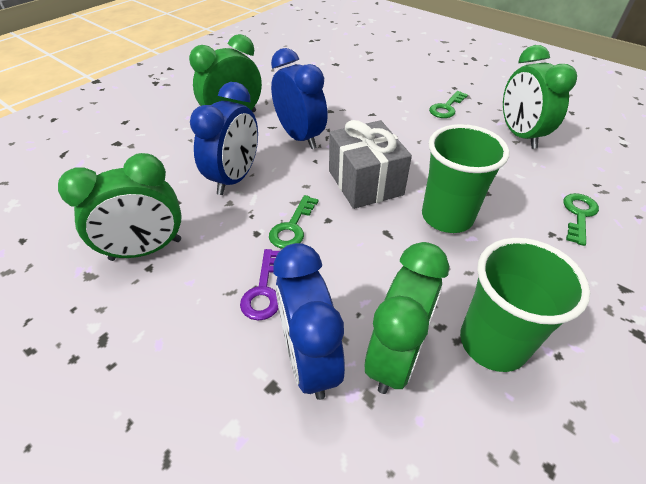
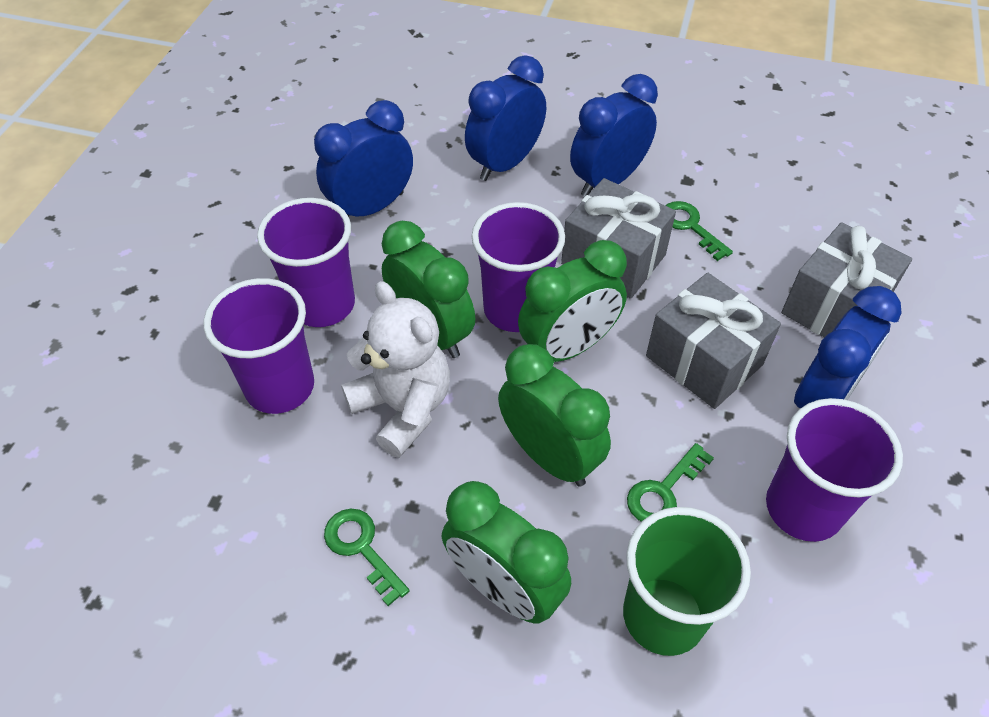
blue clock: [190,82,258,195] [271,48,328,149] [273,243,345,400] = 3 -> [314,100,413,217] [465,55,546,181] [570,74,658,197] [794,286,901,408] = 4
green cup: [422,124,510,233] [460,238,590,372] = 2 -> [623,507,751,656] = 1
grey gift: [329,120,412,209] = 1 -> [561,178,676,299] [646,273,781,409] [781,222,912,338] = 3
purple cup: none = 0 -> [204,278,314,414] [257,198,355,327] [471,202,565,332] [766,398,903,542] = 4
purple key: [240,249,280,321] = 1 -> none = 0
white teddy bear: none = 0 -> [341,281,450,458] = 1

